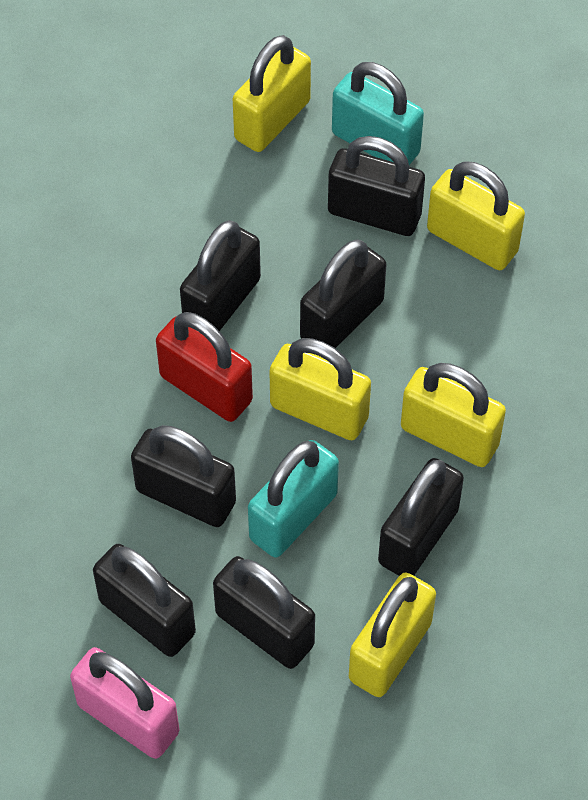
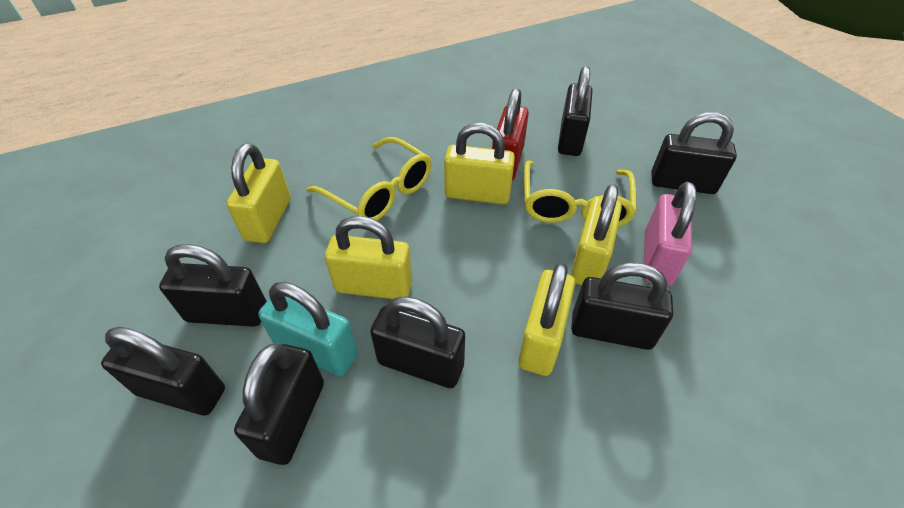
turquoise padlock: [248,440,339,558] [332,62,424,165] = 2 -> [258,282,358,377] = 1
yellow glasses: none = 0 -> [307,137,432,221] [524,161,637,227] = 2

